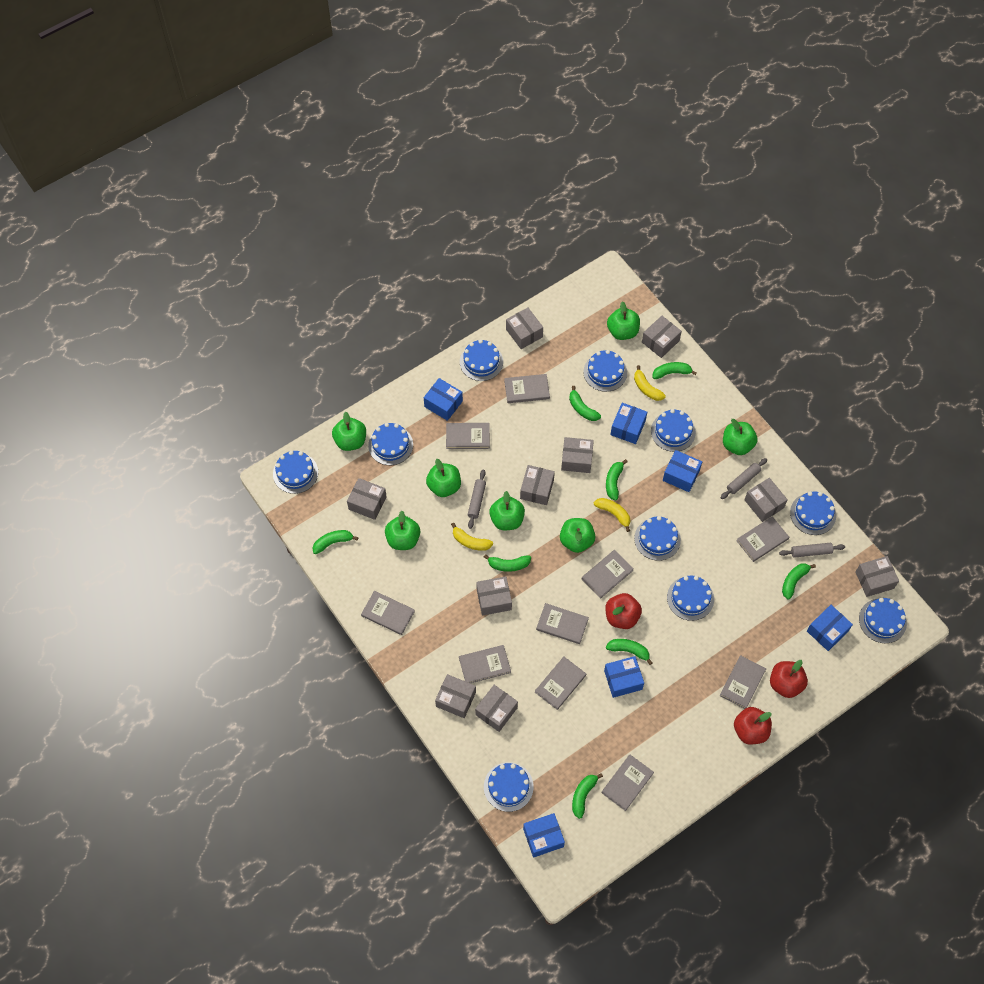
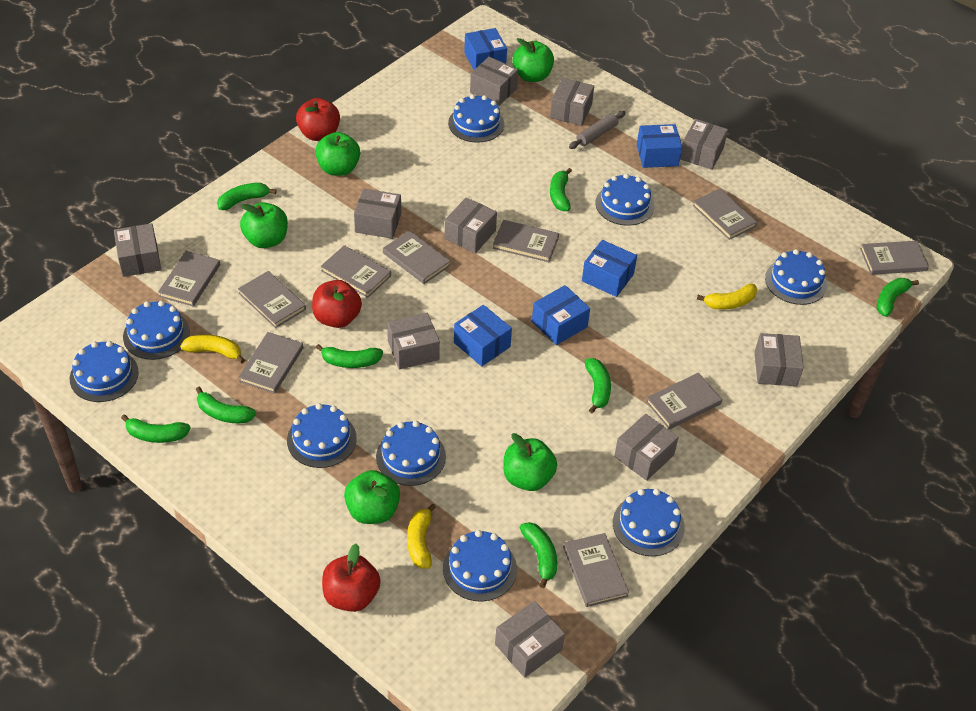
blue box: [424,378,463,421] [523,813,565,858] [604,656,644,698] [610,403,647,444] [663,450,702,492] [807,605,853,651] = 6 -> [454,305,512,366] [464,28,507,70] [532,285,590,345] [582,240,637,297] [637,124,682,168] = 5
blue cake: [273,451,318,494] [368,423,413,465] [460,339,503,381] [484,762,534,812] [584,350,627,392] [634,516,681,561] [651,409,696,452] [667,576,714,621] [790,491,836,535] [859,598,907,643] = 10 -> [70,341,139,402] [123,301,190,360] [287,403,357,468] [376,421,446,486] [443,530,517,602] [448,94,504,143] [595,174,654,226] [613,489,685,556] [765,249,827,305] = 9
green apple: [332,412,366,451] [385,511,420,550] [426,459,461,497] [489,491,525,530] [560,518,595,553] [607,301,640,340] [723,419,758,455] = 7 -> [240,202,288,248] [315,132,360,176] [344,470,400,524] [503,433,557,491] [513,38,554,82] = 5
grey rolling pin: [468,470,486,529] [720,458,767,499] [779,543,845,558] = 3 -> [569,111,626,149] = 1

